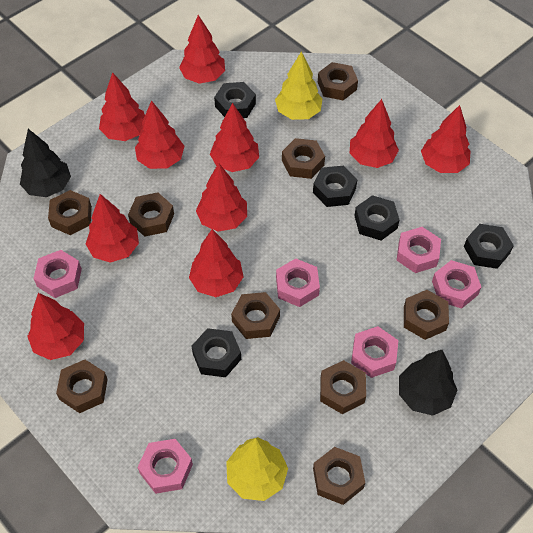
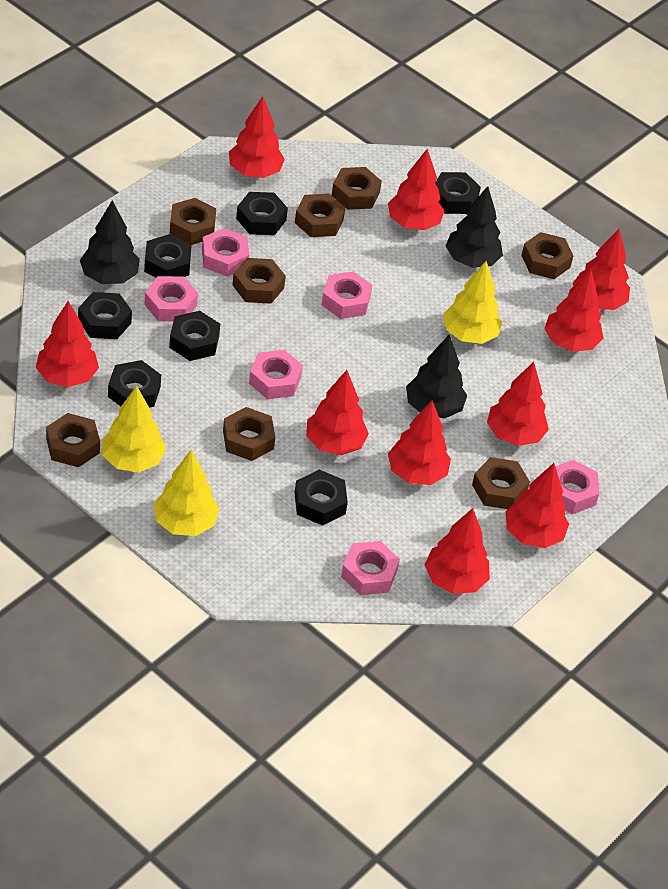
black nut: [191,328,241,377] [214,82,256,118] [313,166,357,207] [354,195,399,240] [464,224,514,269] = 5 -> [78,292,132,339] [108,360,161,408] [144,234,192,278] [169,311,220,361] [236,192,288,235] [294,470,348,526] [435,172,481,214] = 7
black tree: [20,129,71,197] [399,350,457,416] = 2 -> [80,200,140,284] [406,334,467,419] [446,186,503,268] = 3
brown nut: [48,190,92,235] [56,360,108,413] [128,192,174,237] [231,292,280,339] [282,138,325,179] [313,447,365,505] [318,62,358,100] [320,360,366,414] [404,290,449,340] = 9 -> [46,413,100,467] [170,198,216,245] [223,407,275,461] [233,258,286,304] [295,193,345,237] [332,167,382,210] [472,457,530,509] [521,232,573,279] = 8
yellow tree: [226,437,288,501] [275,51,323,120] = 2 -> [102,386,167,473] [154,449,220,536] [443,261,502,344] = 3

